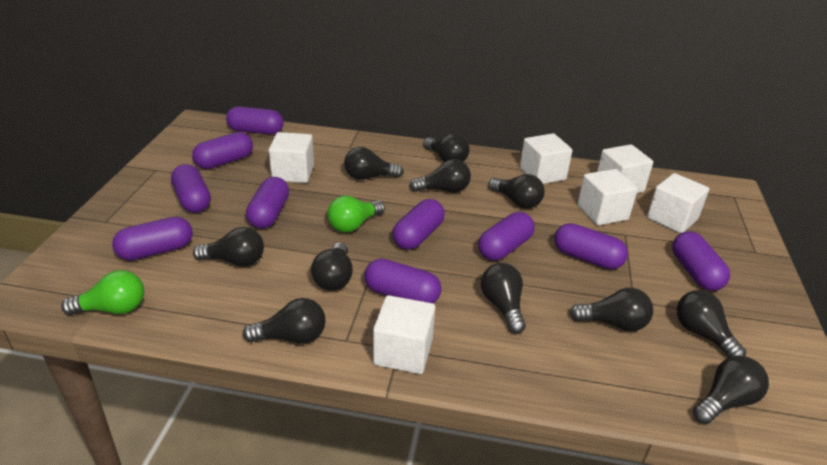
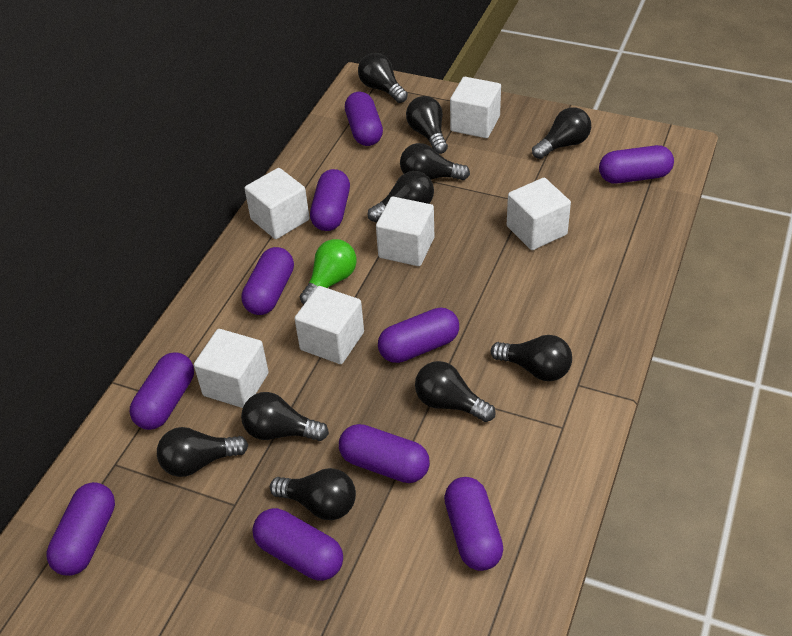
black light bulb: [193,227,264,267] [243,298,326,344] [311,242,353,291] [344,147,404,180] [409,159,471,193] [423,133,470,162] [481,263,526,334] [489,174,545,209] [570,288,653,331] [676,290,746,357] [693,356,769,424] = 11 -> [157,427,248,477] [241,392,329,441] [270,468,356,520] [358,53,408,103] [367,171,434,222] [400,143,470,180] [406,96,448,154] [415,361,496,422] [491,335,572,381] [532,107,591,159] = 10
green light bulb: [61,270,144,315] [327,196,385,233] = 2 -> [300,239,357,305] = 1

